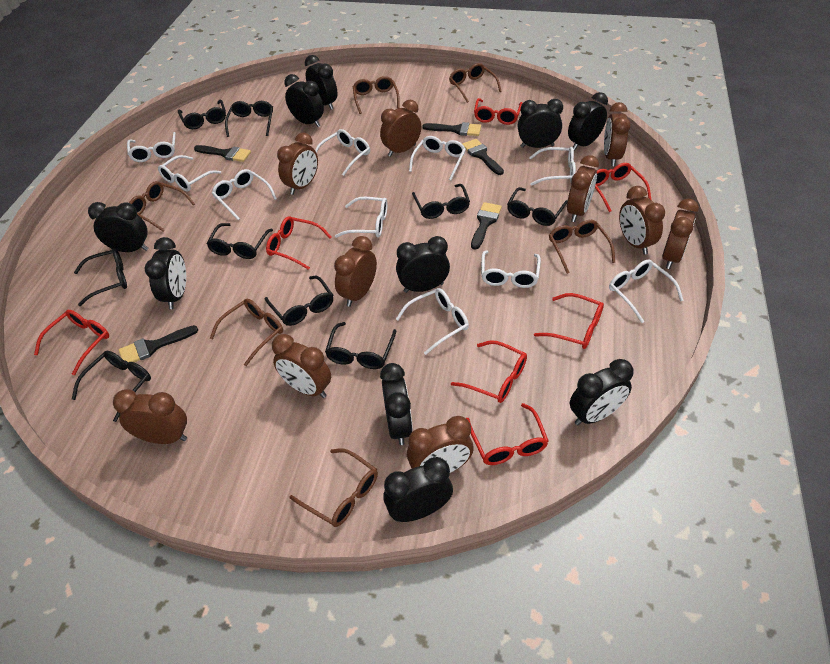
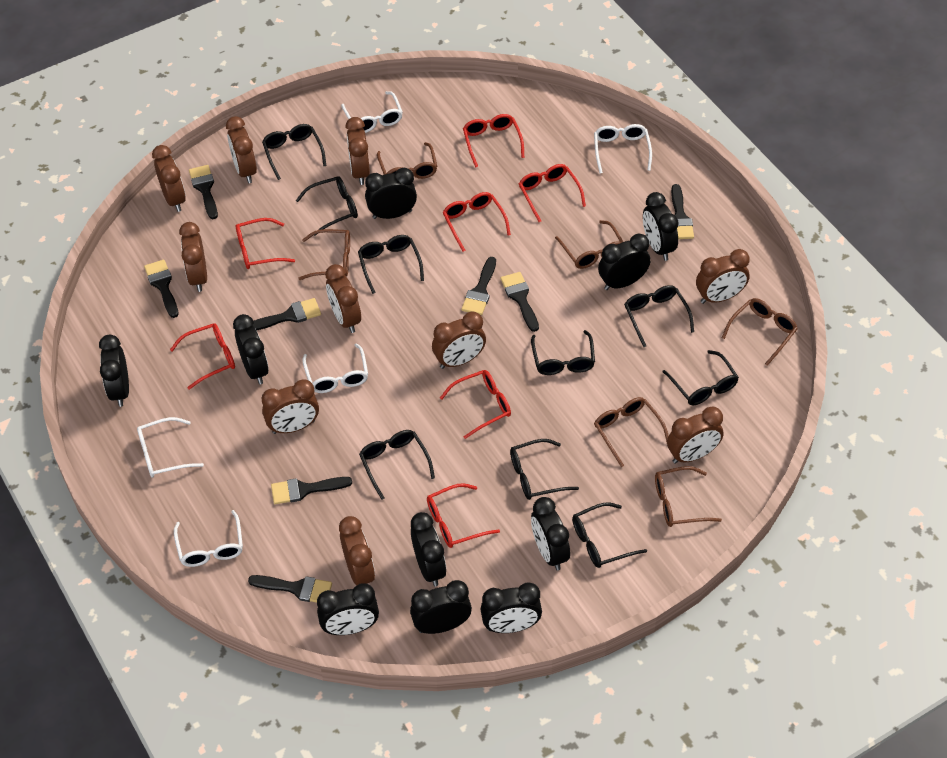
black brush: [119,325,198,362] [194,145,251,162] [422,122,481,136] [462,139,504,175] [471,202,502,250] = 5 -> [144,260,179,318] [189,165,218,219] [248,575,332,603] [253,298,321,330] [271,477,352,504] [461,257,496,315] [500,272,539,332] [671,184,694,239] = 8
white glasses: [127,132,176,162] [158,155,221,191] [212,169,277,220] [315,129,370,176] [335,197,388,238] [396,288,469,355] [409,136,466,181] [481,250,541,288] [529,147,576,186] [609,260,684,323] = 10 -> [137,417,204,478] [174,510,243,567] [302,343,368,393] [341,91,403,133] [594,124,652,174] = 5

